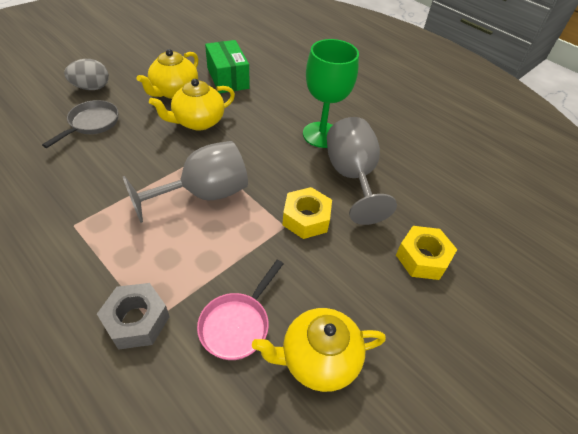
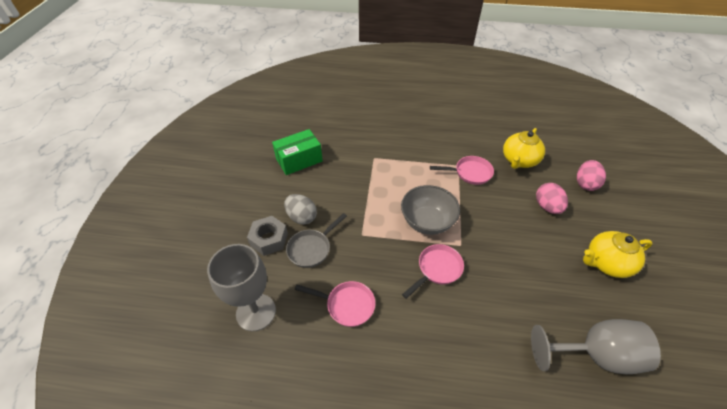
green goblet: [303,39,359,148] = 1 -> none = 0
grey bowl: none = 0 -> [401,185,460,235] = 1
pink egg: none = 0 -> [536,183,568,214] [577,160,606,191] = 2
pink pan: [197,260,284,360] = 1 -> [295,281,375,327] [402,244,464,299] [430,156,494,185] = 3
yellow nut: [282,187,332,239] [396,226,457,280] = 2 -> none = 0
yellow teapot: [137,49,198,99] [149,79,235,131] [252,308,386,392] = 3 -> [503,128,545,169] [583,231,653,278] = 2

